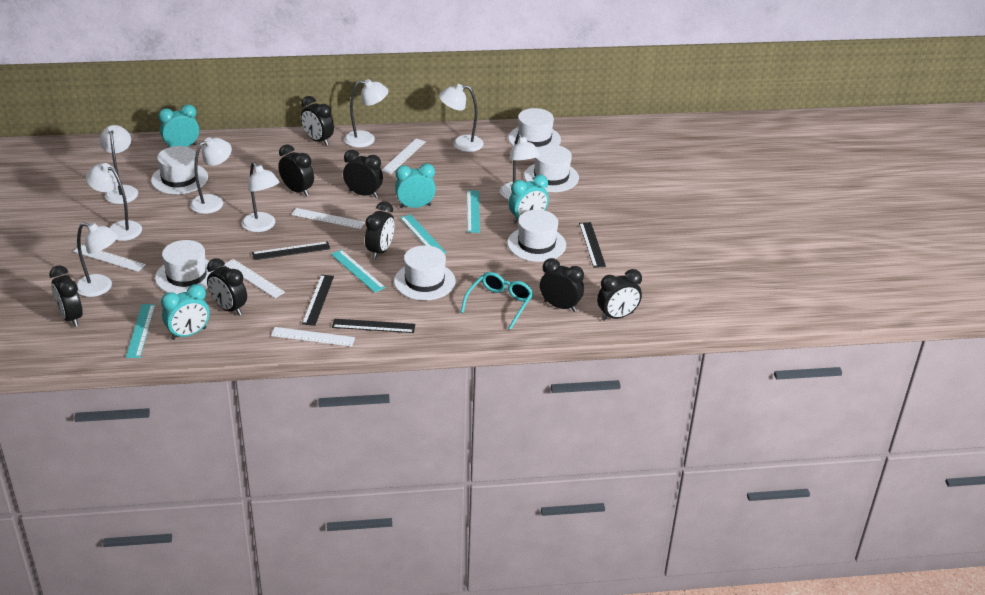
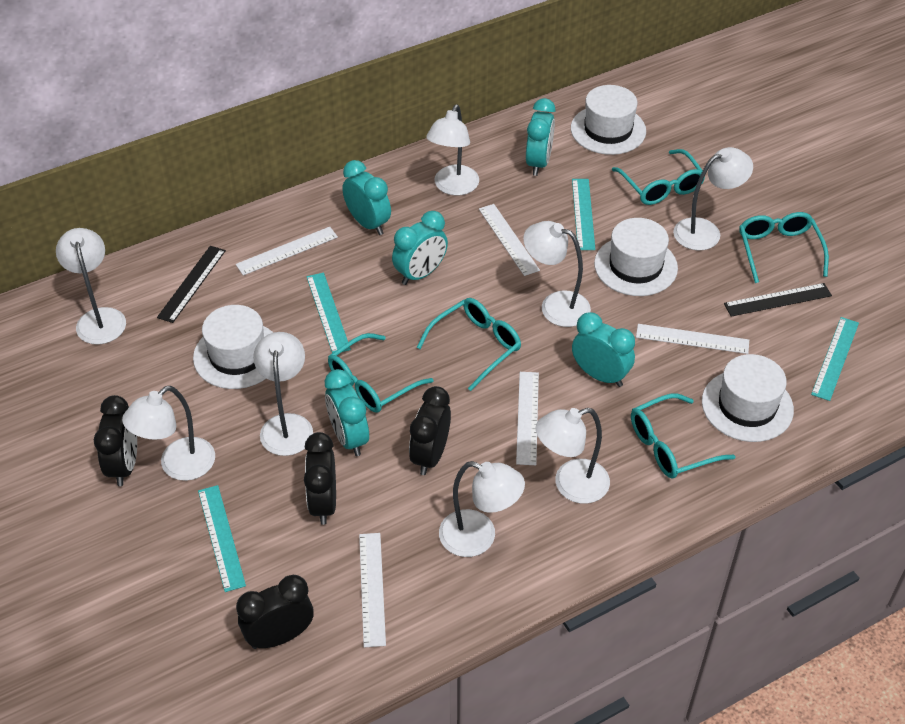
black clock: [49,265,83,327] [207,258,247,316] [278,144,314,197] [301,96,334,146] [343,150,383,198] [365,201,394,260] [540,258,584,312] [597,269,642,321] = 8 -> [94,395,137,486] [236,575,314,649] [304,432,336,525] [409,386,451,475] = 4
black ruler: [252,241,330,260] [302,275,334,326] [332,319,415,333] [579,222,606,268] = 4 -> [157,246,226,323] [724,283,832,317] = 2
turquoise clock: [158,104,199,148] [161,284,210,340] [395,163,436,209] [509,175,549,224] = 4 -> [325,369,369,456] [342,160,391,235] [392,211,448,285] [526,98,556,176] [572,312,635,387] = 5
turquoise glasses: [460,272,534,330] = 1 -> [328,333,433,413] [417,298,521,391] [612,149,705,205] [631,394,736,479] [739,212,829,283] = 5
white hat: [151,146,208,194] [155,240,213,294] [394,245,456,300] [507,210,566,262] [508,108,561,149] [524,145,579,192] = 6 -> [193,305,273,389] [571,85,646,155] [594,218,678,296] [702,354,794,442] = 4

